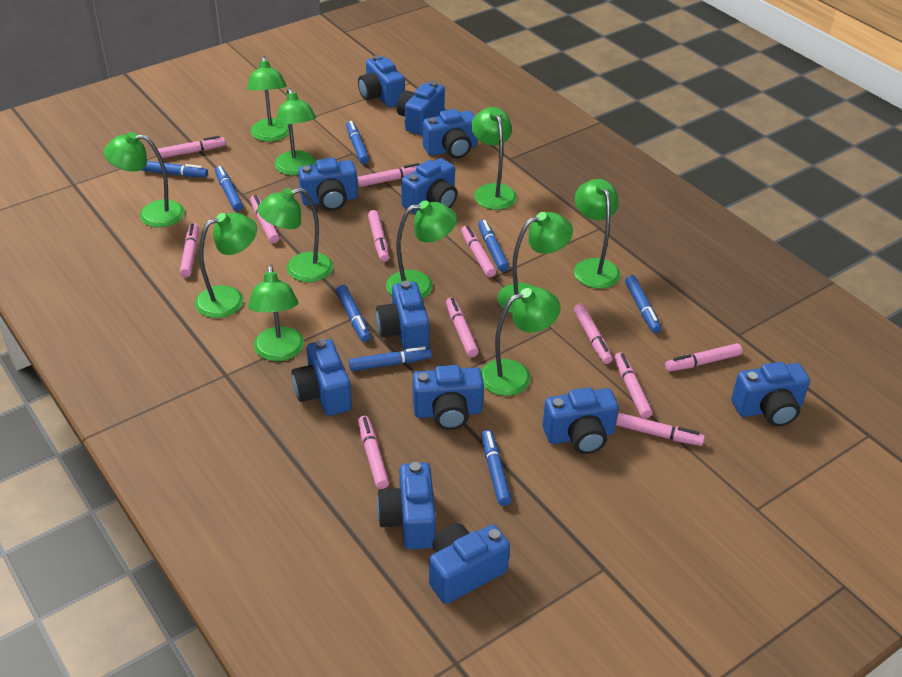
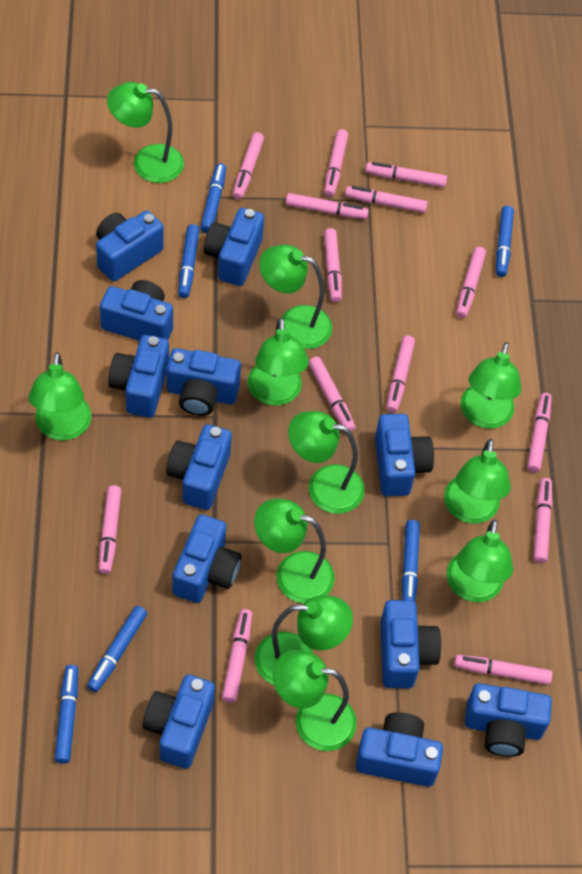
blue marker: [141,161,208,178] [215,166,243,211] [336,285,371,342] [346,121,369,164] [349,346,432,371] [478,220,509,272] [481,430,512,506] [625,275,661,333] = 8 -> [55,665,78,764] [87,606,147,692] [178,224,200,298] [200,163,226,233] [402,520,420,602] [496,206,514,277] = 6
pink marker: [158,136,226,158] [180,223,199,277] [250,195,280,243] [357,163,420,187] [358,416,389,489] [368,210,389,262] [446,297,479,357] [461,226,496,277] [574,304,613,364] [614,352,653,419] [616,413,705,446] [665,343,742,372] = 12 -> [99,485,122,574] [222,609,252,703] [233,132,264,199] [286,193,369,219] [309,357,356,432] [324,129,348,197] [324,228,342,302] [345,186,427,213] [365,162,447,188] [387,335,415,413] [454,655,552,685] [456,247,486,318] [527,393,552,473] [533,478,552,563] = 14

